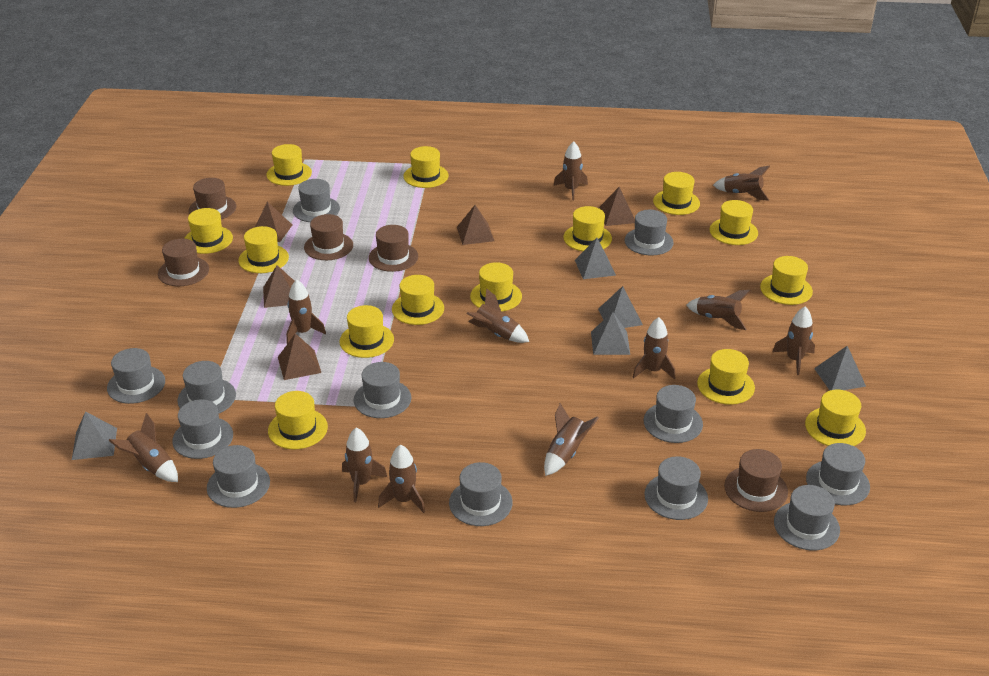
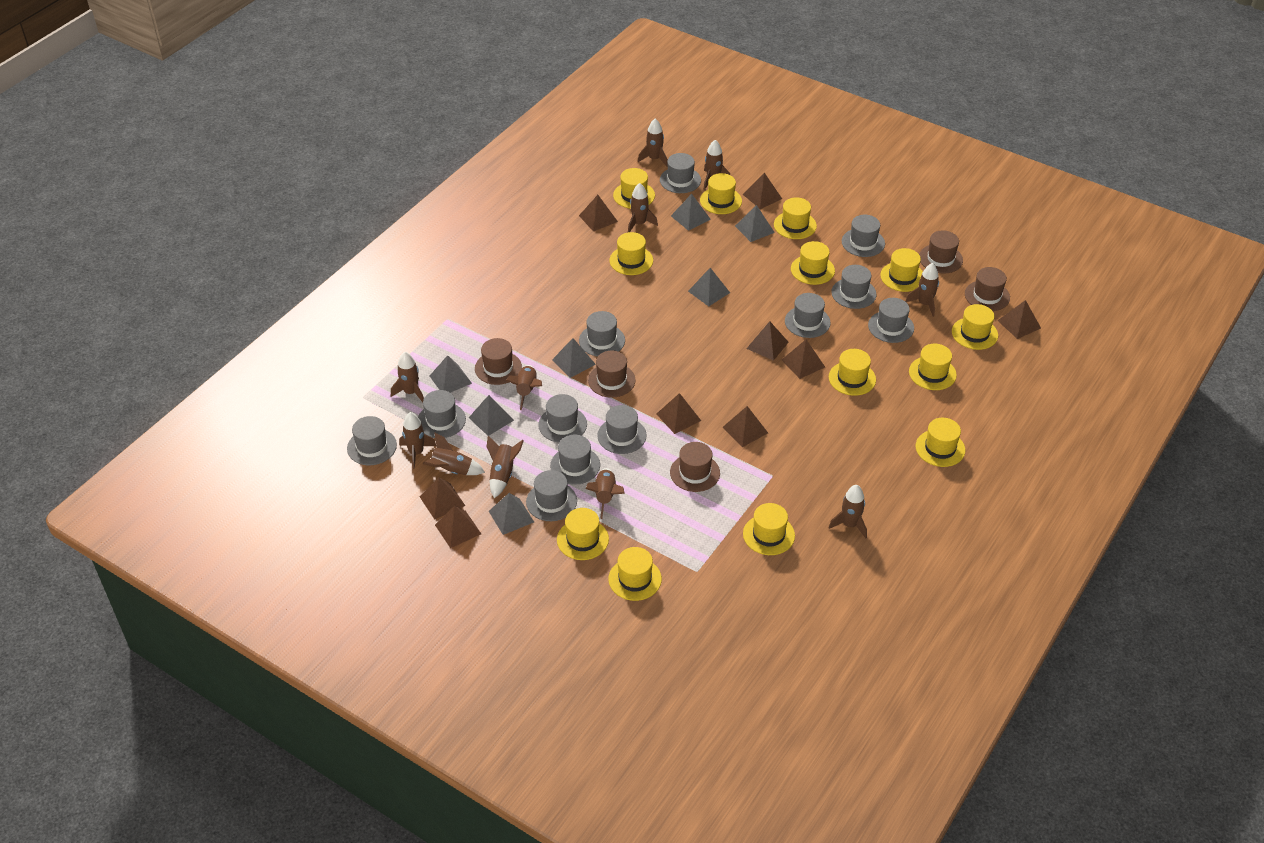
brown pyramid: [255,202,292,242] [263,265,295,308] [278,333,321,380] [457,205,494,245] [599,187,635,226] = 5 -> [420,477,465,520] [435,506,481,548] [579,195,618,231] [657,393,701,434] [722,406,768,447] [743,172,782,209] [746,321,789,361] [782,340,825,379] [997,300,1041,339] = 9
grey pyramid: [72,411,117,460] [575,238,616,279] [591,312,630,355] [598,286,643,328] [814,346,866,390] = 5 -> [430,355,472,393] [469,395,514,436] [489,493,534,535] [552,338,596,378] [671,194,711,231] [688,268,730,306] [735,205,775,242] = 7
yellow hat: [184,208,233,254] [238,226,289,273] [266,144,312,186] [268,391,328,449] [339,305,394,358] [392,275,444,325] [403,146,449,188] [470,262,522,312] [563,206,612,251] [653,172,700,215] [697,349,755,405] [709,200,758,245] [760,256,813,305] [805,390,866,446] = 14 -> [557,508,609,560] [608,547,662,601] [609,232,653,275] [613,168,655,209] [700,173,742,214] [743,503,795,555] [774,197,817,239] [791,241,835,285] [829,349,876,396] [880,248,923,292] [909,344,957,390] [916,418,965,467] [952,304,998,350] = 13

